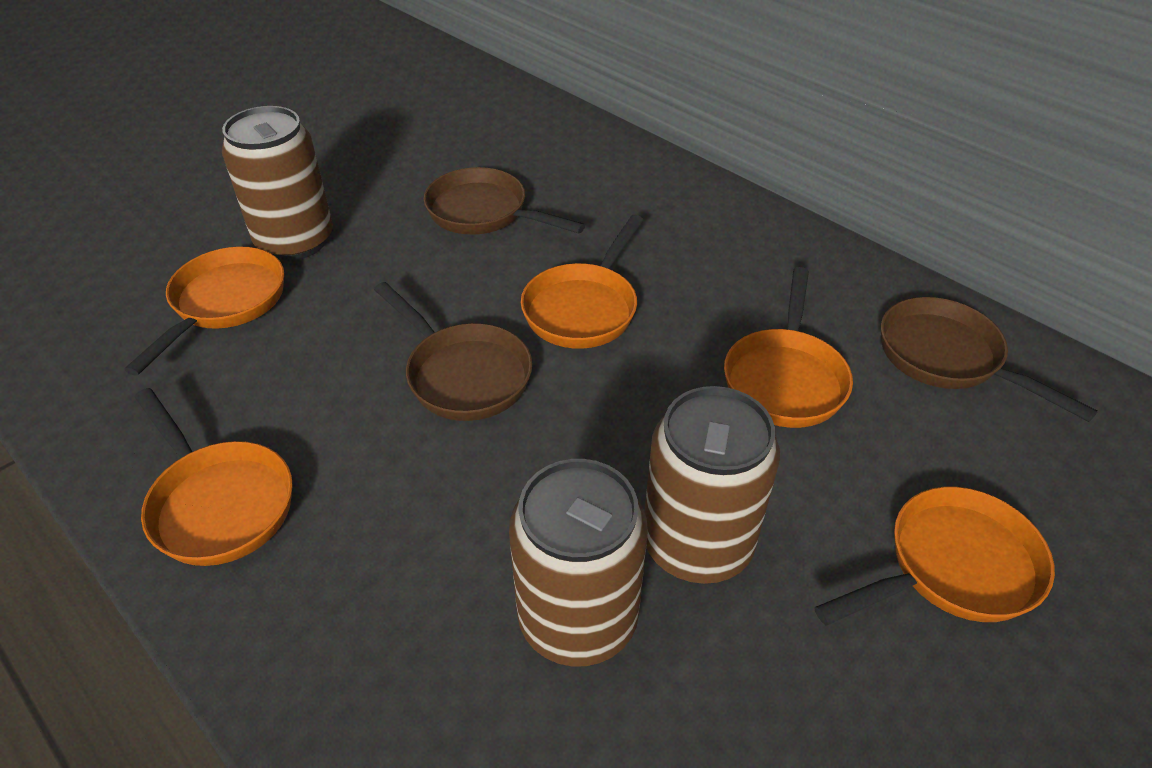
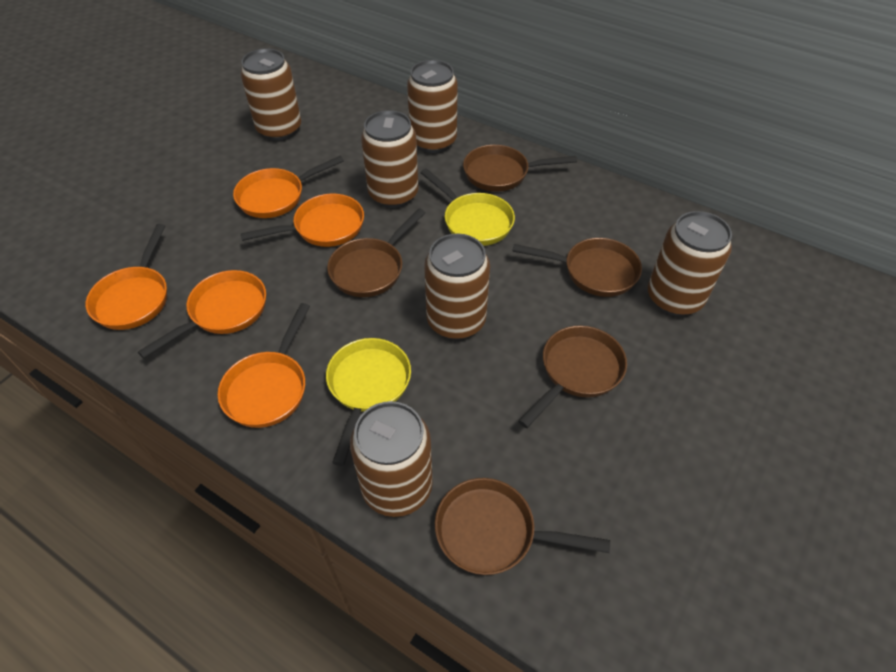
brown can: [222,106,333,261] [509,459,648,666] [645,386,780,584] = 3 -> [241,49,301,141] [350,401,433,517] [361,110,418,208] [407,60,458,153] [424,233,490,340] [648,211,732,316] = 6
brown pan: [374,282,532,421] [424,167,585,235] [881,297,1098,422] = 3 -> [327,208,426,297] [435,478,610,575] [463,145,577,192] [512,238,642,297] [518,326,627,428] = 5
yellow pan: none = 0 -> [326,338,411,466] [421,168,515,246] = 2

